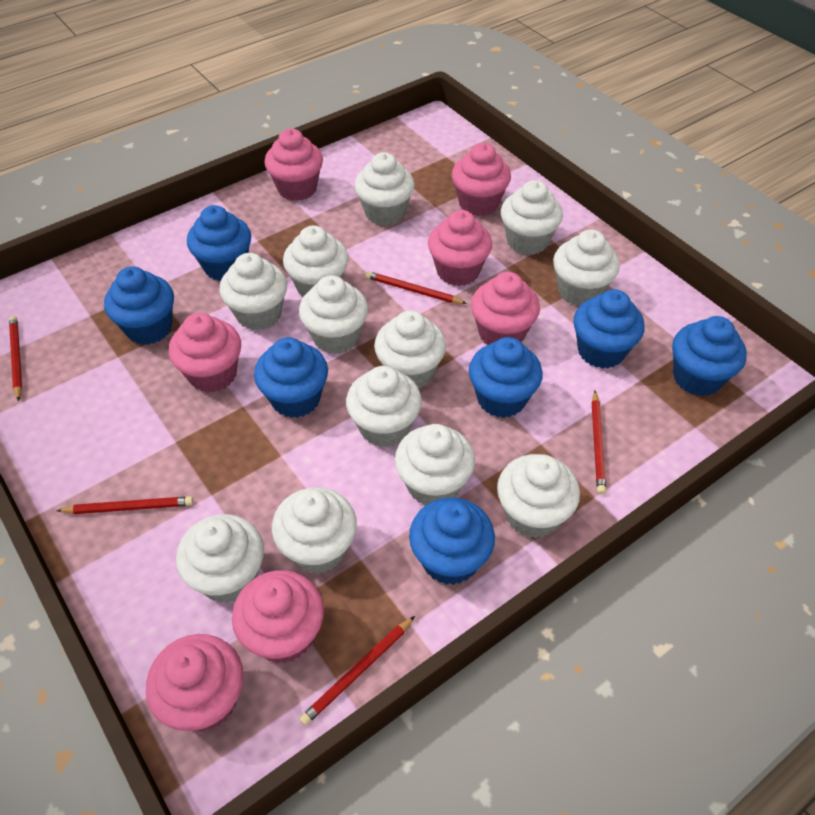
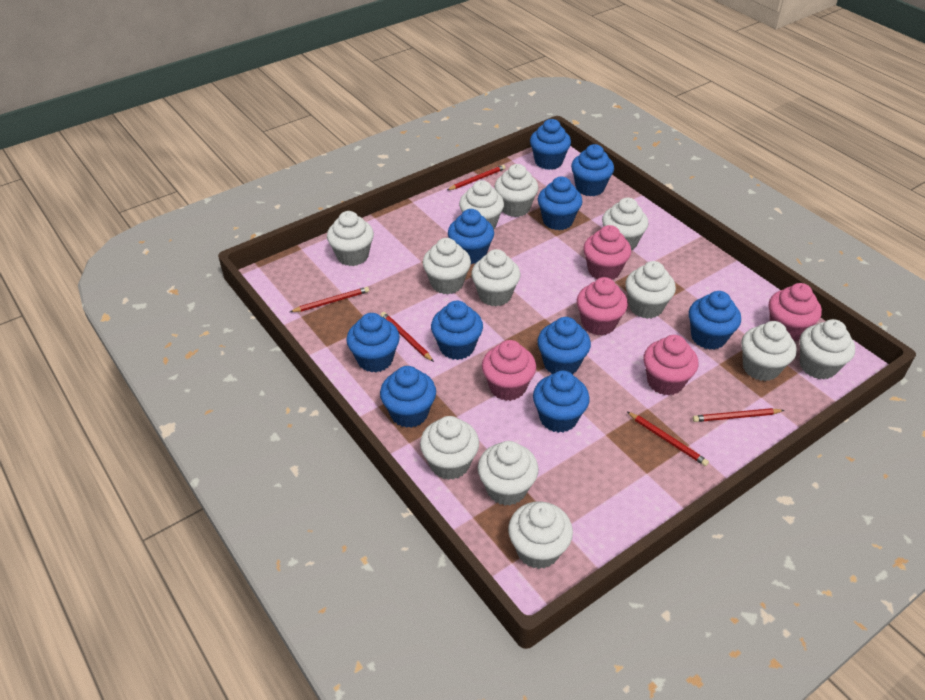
blue cupcake: [104,266,174,345] [187,205,251,281] [254,337,328,418] [409,497,495,585] [469,337,543,418] [574,289,644,369] [672,316,747,396] = 7 -> [346,313,400,372] [380,366,436,428] [431,301,483,360] [448,209,494,264] [530,119,571,170] [533,371,590,433] [537,317,591,374] [538,177,583,230] [571,144,614,196] [689,291,741,350] = 10
pink cupcake: [146,634,243,732] [169,313,241,392] [232,570,324,663] [265,129,323,201] [428,210,492,286] [452,143,511,216] [471,272,540,345] = 7 -> [482,340,536,401] [577,277,628,336] [583,225,631,280] [643,335,698,395] [769,283,822,342] = 5

